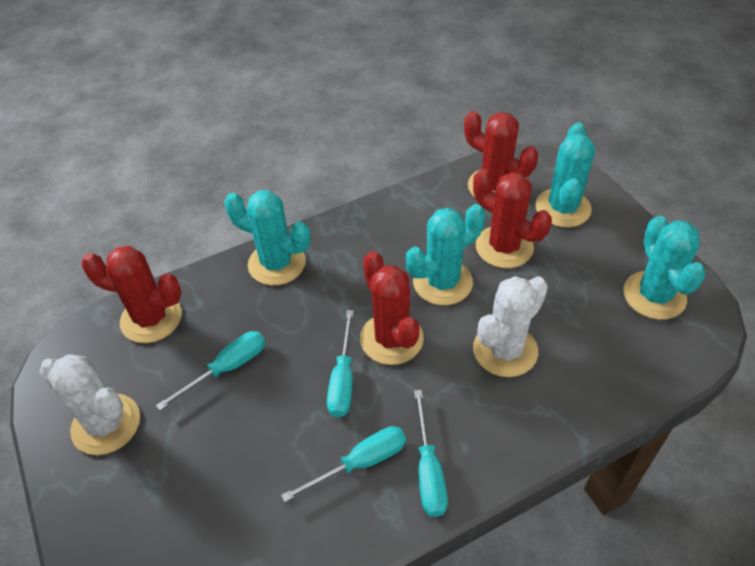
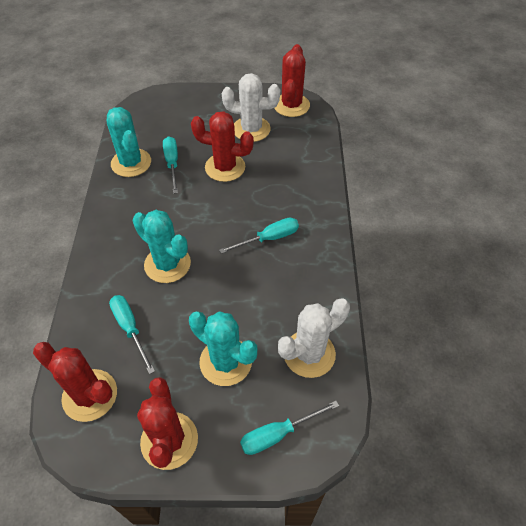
turquoise cactus: [224,190,310,285] [406,204,485,305] [535,123,595,228] [623,216,705,320] = 4 -> [107,107,151,177] [132,210,191,283] [189,311,257,386] = 3

